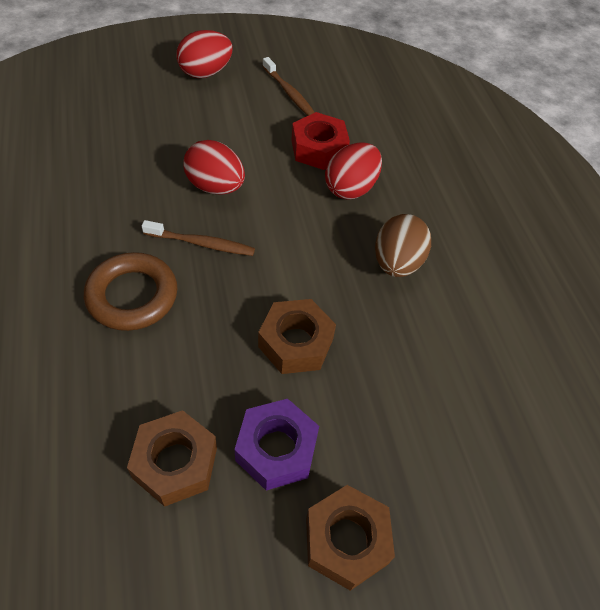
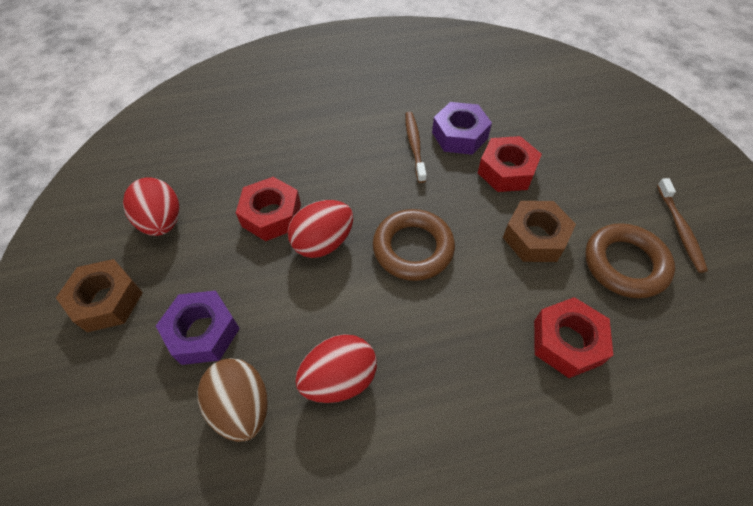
brown nut: [127,410,217,507] [258,299,336,374] [306,485,395,591] = 3 -> [56,259,143,332] [503,201,576,262] = 2
brown ring: [84,252,177,331] = 1 -> [373,209,455,281] [585,223,675,298] = 2
purple nut: [234,399,319,491] = 1 -> [156,291,240,365] [432,102,492,155] = 2
red nut: [291,112,350,170] = 1 -> [236,177,301,241] [478,136,542,192] [534,297,613,378] = 3

